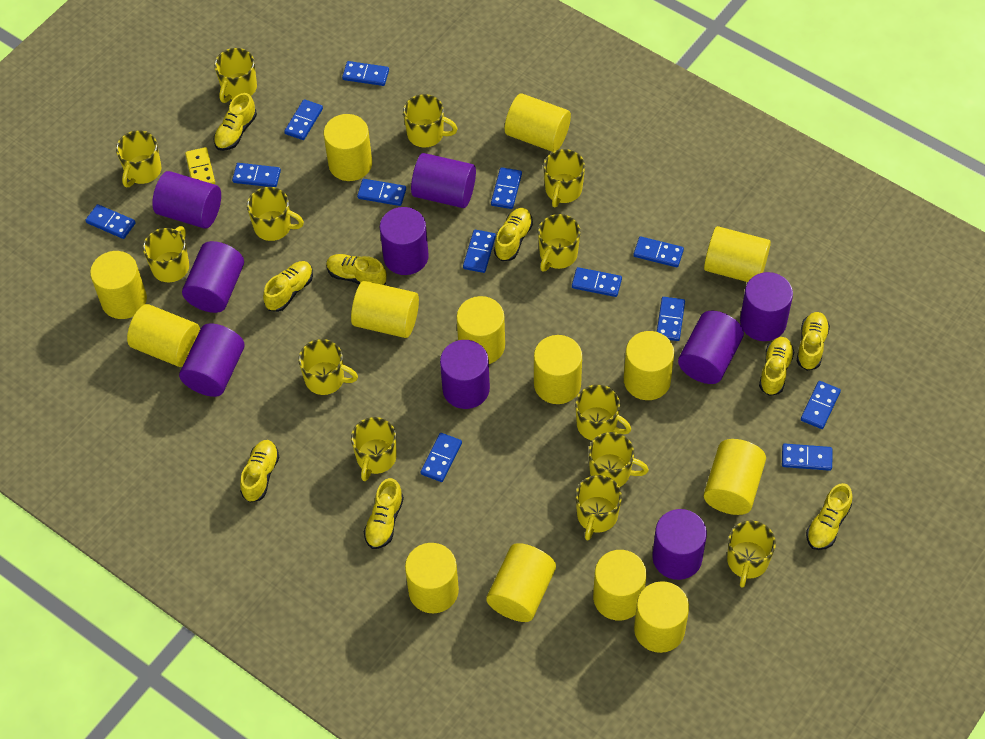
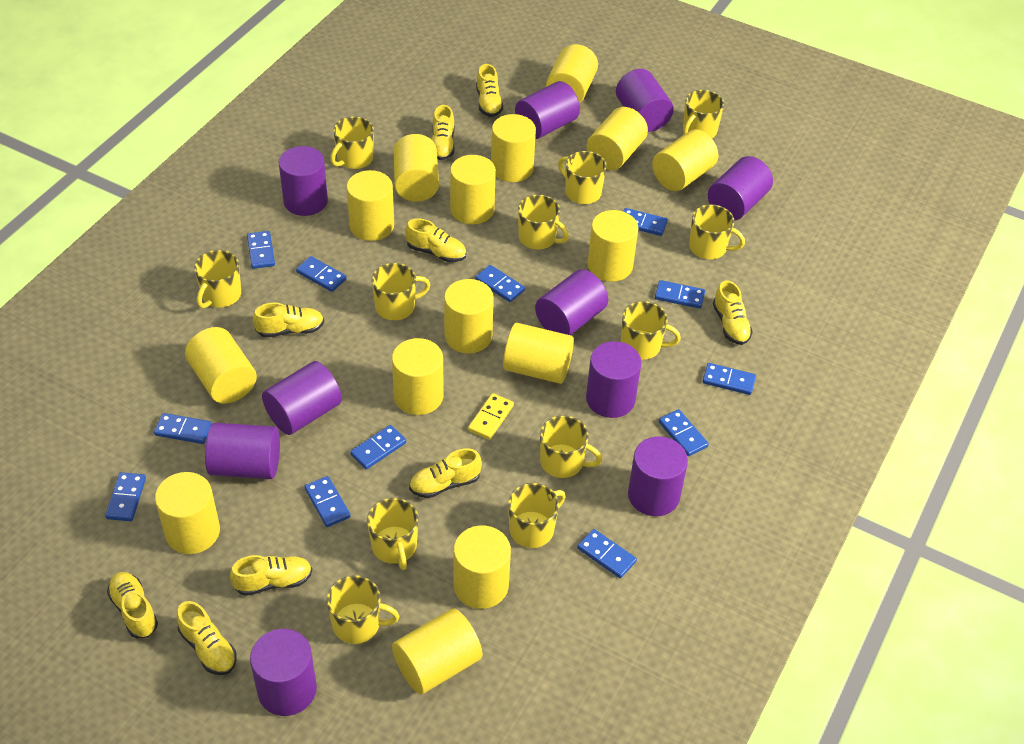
blue domino: [85,204,136,239] [232,163,281,188] [284,99,323,140] [342,61,389,86] [357,179,406,206] [420,433,462,482] [463,230,496,273] [491,167,522,209] [572,267,622,297] [634,236,684,267] [657,297,685,341] [782,444,832,471] [801,381,841,429] = 13 -> [105,472,146,521] [154,413,212,444] [247,231,275,269] [296,256,347,292] [304,476,351,527] [350,425,406,469] [475,265,525,302] [577,529,637,578] [623,208,668,236] [655,280,705,309] [659,409,709,456] [702,363,756,395] = 12
purple cylinder: [152,171,221,229] [179,324,245,397] [182,241,244,313] [380,207,429,275] [411,153,476,208] [440,340,490,409] [652,509,707,580] [678,311,744,384] [740,272,793,341] = 9 -> [205,423,280,479] [250,629,317,716] [262,361,342,435] [279,146,328,216] [515,81,580,139] [535,269,608,335] [586,341,641,418] [616,69,674,132] [628,437,688,516] [708,156,773,221] = 10
yellow cylinder: [90,251,147,319] [127,304,200,367] [324,114,372,181] [351,281,419,338] [405,543,459,613] [456,296,505,364] [486,543,556,622] [505,93,571,152] [534,335,582,404] [593,550,647,620] [624,331,674,400] [634,581,689,653] [704,226,771,282] [704,439,766,515] = 14 -> [155,472,220,554] [185,327,257,404] [346,170,394,241] [392,338,444,415] [392,608,482,694] [393,134,439,202] [444,279,494,354] [450,155,496,224] [454,525,511,609] [491,114,536,182] [503,323,574,384] [546,44,598,103] [587,107,648,170] [588,210,639,282] [652,129,718,191] = 15
yellow mug: [116,130,162,187] [143,226,189,282] [214,48,257,103] [247,187,304,241] [298,339,358,395] [351,417,397,481] [403,94,457,147] [538,214,581,271] [543,149,585,207] [575,385,631,441] [576,475,622,540] [589,432,649,487] [727,521,776,588] = 13 -> [194,250,241,309] [326,575,400,644] [330,116,374,169] [367,498,419,570] [371,263,430,320] [508,483,566,548] [518,195,569,249] [540,415,602,478] [558,151,607,204] [621,301,681,360] [683,90,724,138] [689,204,745,259] = 12

